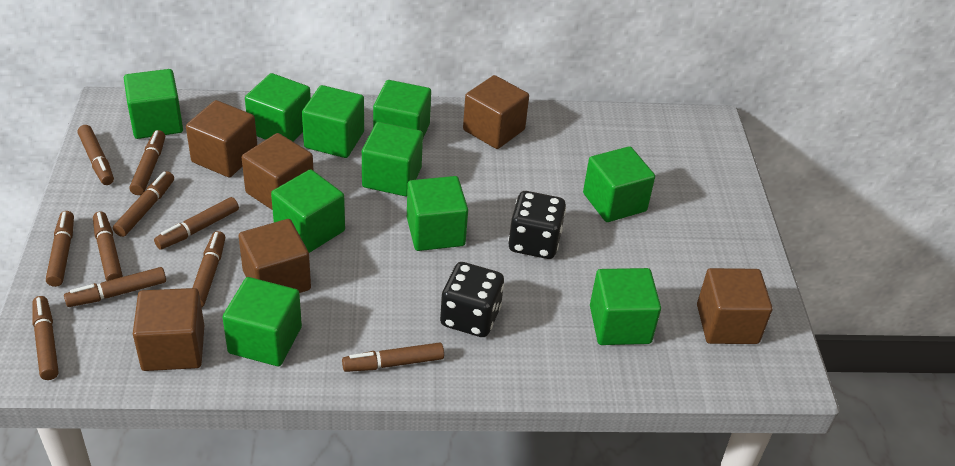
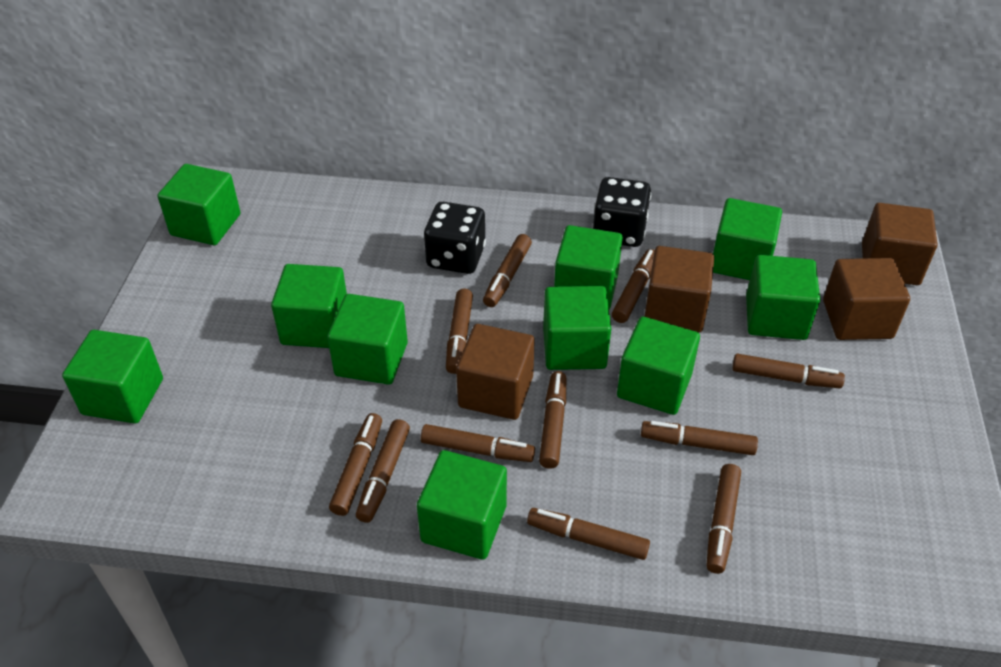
brown cube: [133,288,204,371] [186,100,257,177] [239,219,311,293] [242,133,314,210] [463,75,529,149] [697,268,773,344] = 6 -> [456,324,535,420] [644,246,714,332] [823,258,910,340] [862,203,937,285] = 4
brown marker: [33,296,59,380] [46,211,74,287] [64,267,166,307] [78,125,114,185] [93,211,123,281] [113,171,174,237] [129,130,165,195] [154,197,239,250] [192,231,225,308] [342,342,444,372] = 10 -> [329,413,382,516] [356,419,410,523] [421,424,535,462] [446,288,473,374] [483,234,532,307] [527,508,650,560] [539,371,566,469] [612,249,655,323] [641,421,758,455] [707,464,741,574] [732,354,845,388] = 11

